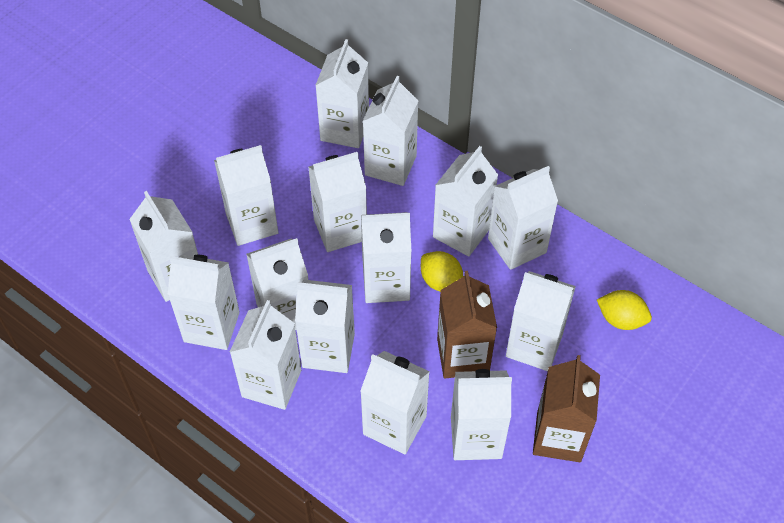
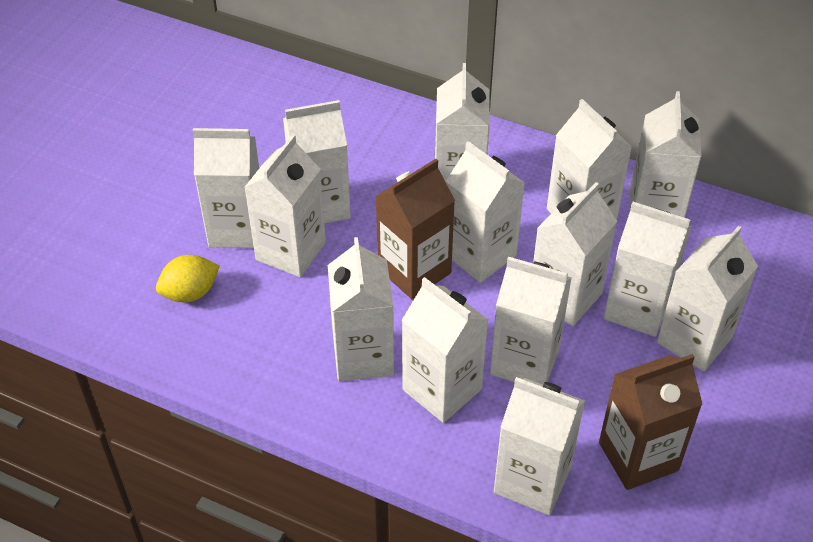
white carton: [129,191,198,302] [167,254,240,350] [214,145,278,246] [230,300,301,410] [246,238,308,330] [295,280,355,373] [308,152,367,252] [315,39,369,148] [360,351,430,454] [361,212,411,303] [363,76,419,186] [433,146,498,256] [451,369,512,460] [488,166,558,270] [506,271,576,371] = 15 -> [193,128,259,248] [244,134,326,277] [283,100,351,223] [328,237,394,381] [402,277,489,423] [435,63,490,182] [446,141,525,283] [490,257,572,385] [494,377,585,515] [533,182,617,326] [547,99,632,220] [604,202,691,337] [630,91,702,218] [657,226,758,371] = 14
yellow lemon: [421,251,463,292] [597,290,652,330] = 2 -> [156,255,220,302] = 1

